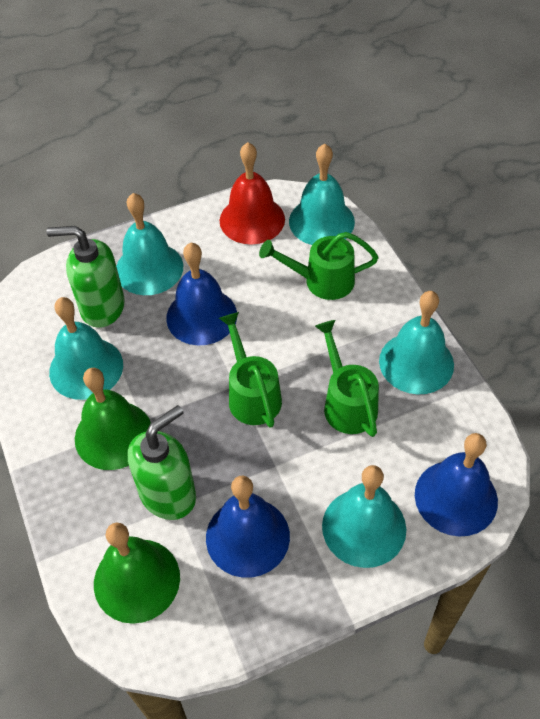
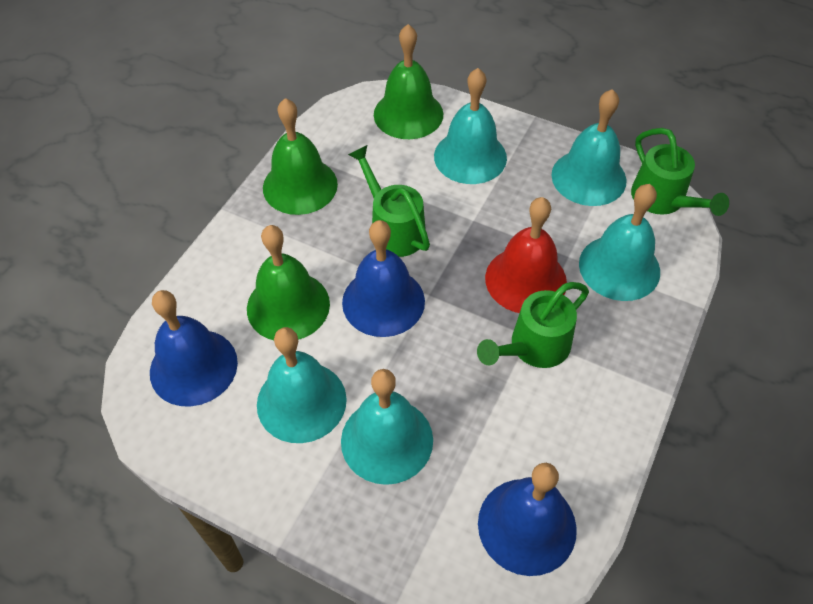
green bell: [75,368,151,470] [94,523,180,624] = 2 -> [247,225,330,340] [263,98,338,215] [374,24,443,139] = 3
green soap dispenser: [47,226,125,328] [128,405,196,520] = 2 -> none = 0

